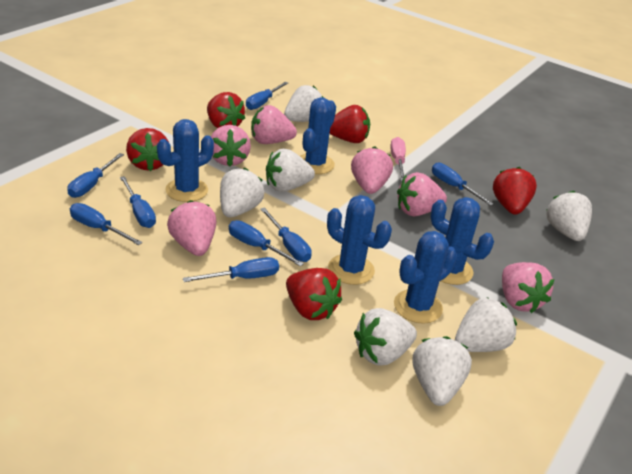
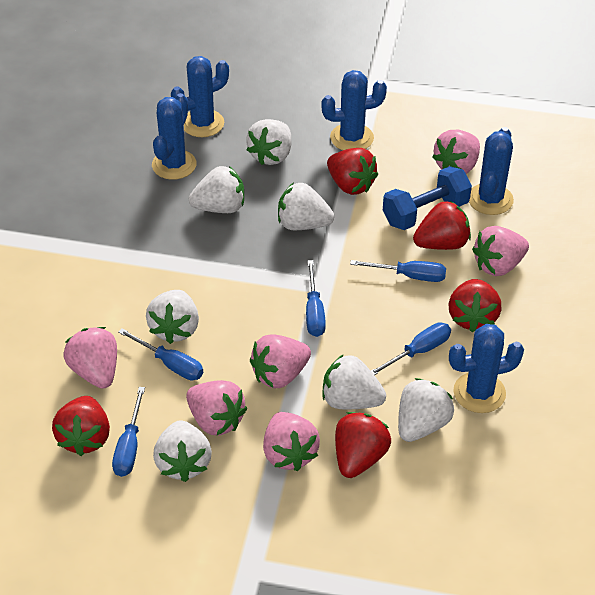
blue dumbbell: none = 0 -> [383,166,472,230] = 1
blue screwdriver: [67,153,124,198] [70,203,143,245] [120,176,156,228] [183,257,279,282] [229,220,304,267] [246,82,288,110] [260,207,312,262] [432,163,494,206] = 8 -> [112,387,145,477] [118,328,203,380] [306,260,326,337] [350,260,446,282] [371,322,451,375] = 5
pink screwdriver: [390,137,406,181] = 1 -> none = 0

